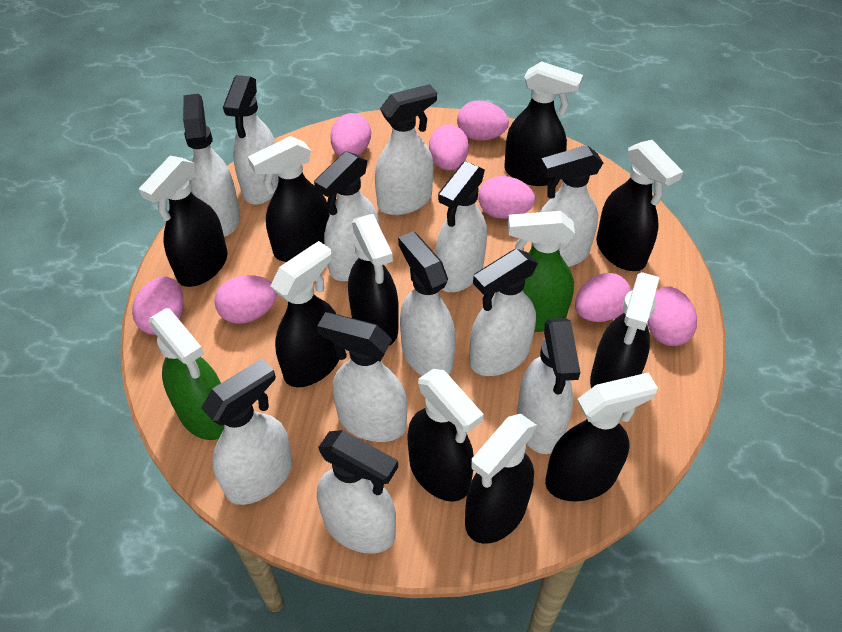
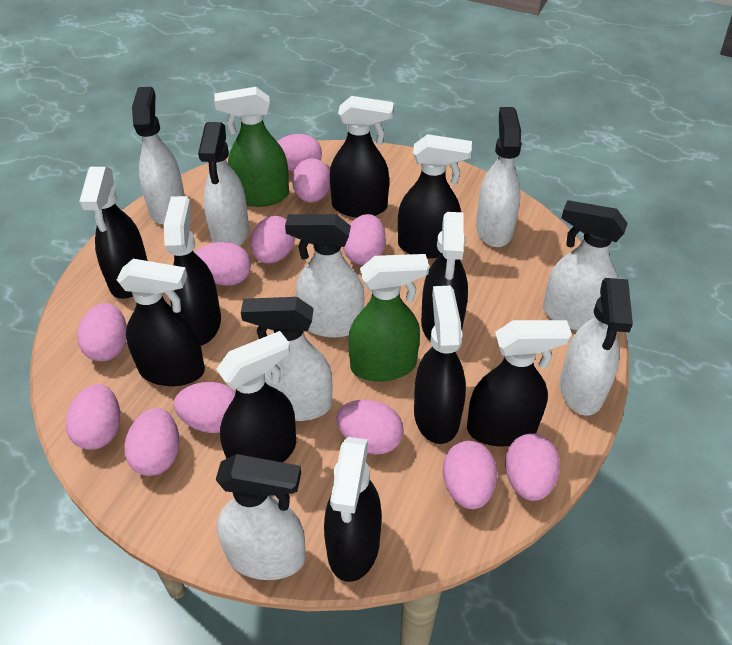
pink egg: [132,276,184,335] [214,275,277,324] [330,113,371,156] [429,124,469,171] [457,100,509,141] [478,176,535,219] [575,273,631,322] [647,286,697,346] = 8 -> [66,384,120,450] [77,303,127,361] [124,408,179,476] [174,382,236,433] [195,242,251,286] [251,216,295,264] [277,134,322,172] [292,158,330,203] [336,400,403,455] [343,214,386,265] [443,441,497,509] [505,433,560,501] = 12
white spray bottle: [183,94,240,237] [201,358,293,505] [223,75,279,204] [314,151,380,281] [317,312,407,442] [317,430,398,554] [375,84,437,215] [398,231,456,376] [435,161,487,292] [469,249,538,376] [517,318,581,454] [531,145,603,267] = 12 -> [132,87,185,224] [198,122,249,246] [216,454,306,580] [241,297,332,421] [285,214,364,338] [476,107,521,247] [543,200,628,331] [560,278,633,416] = 8

